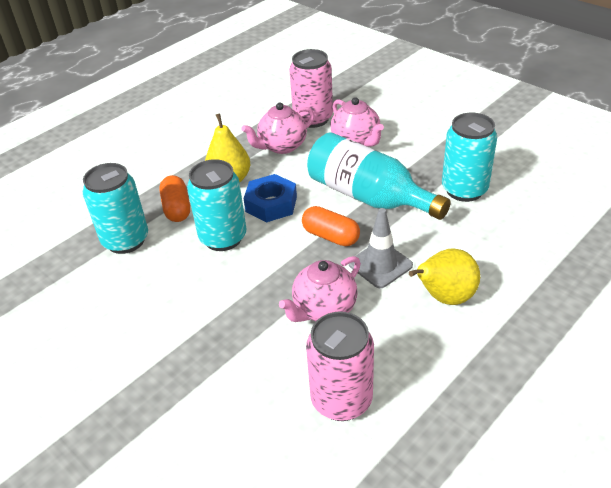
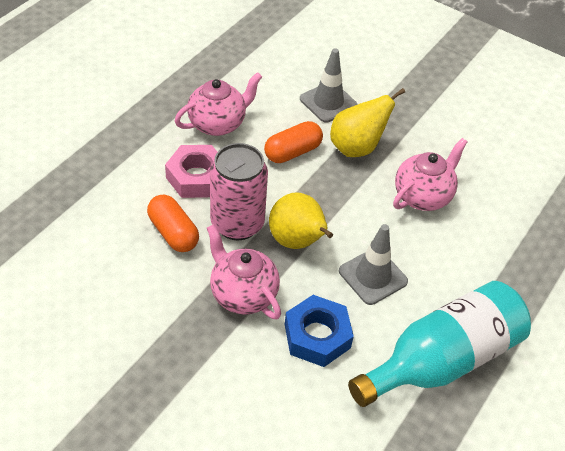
grey traffic cone: [349,208,413,288] = 1 -> [300,48,358,123] [339,224,408,305] = 2
pink can: [289,49,333,128] [306,312,374,421] = 2 -> [210,143,268,240] = 1
pink nut: none = 0 -> [165,145,217,198] = 1
turquoise can: [83,163,148,254] [187,159,246,251] [442,113,497,202] = 3 -> none = 0

